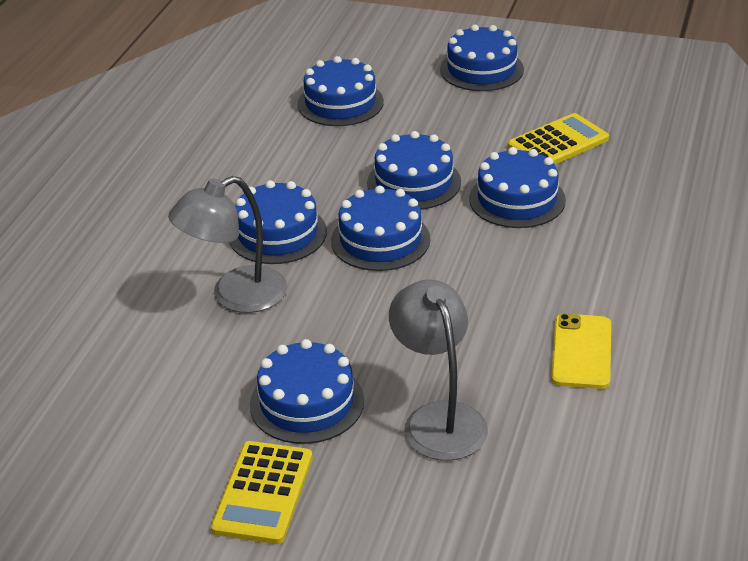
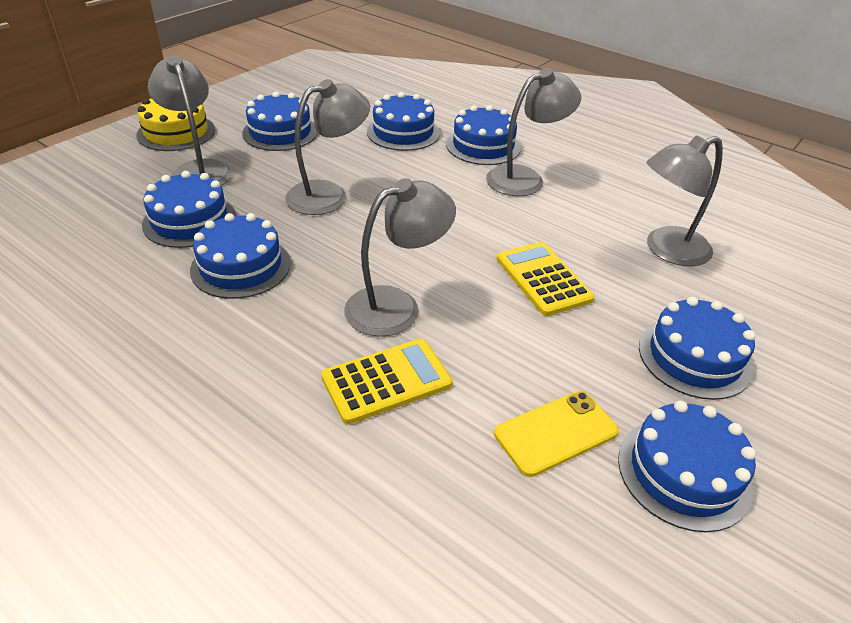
grey lamp: [168,176,288,313] [389,279,488,461] = 2 -> [148,55,232,186] [285,79,370,215] [344,178,456,337] [486,68,581,196] [647,135,723,266] = 5
yellow cake: none = 0 -> [136,99,215,151] = 1

